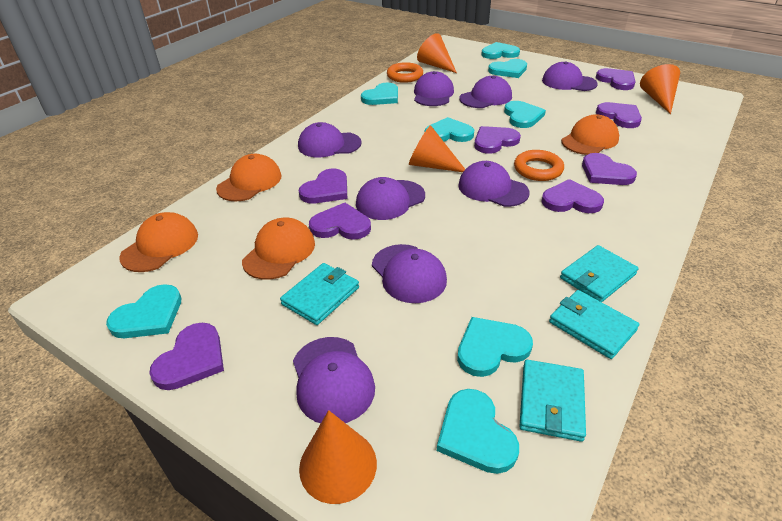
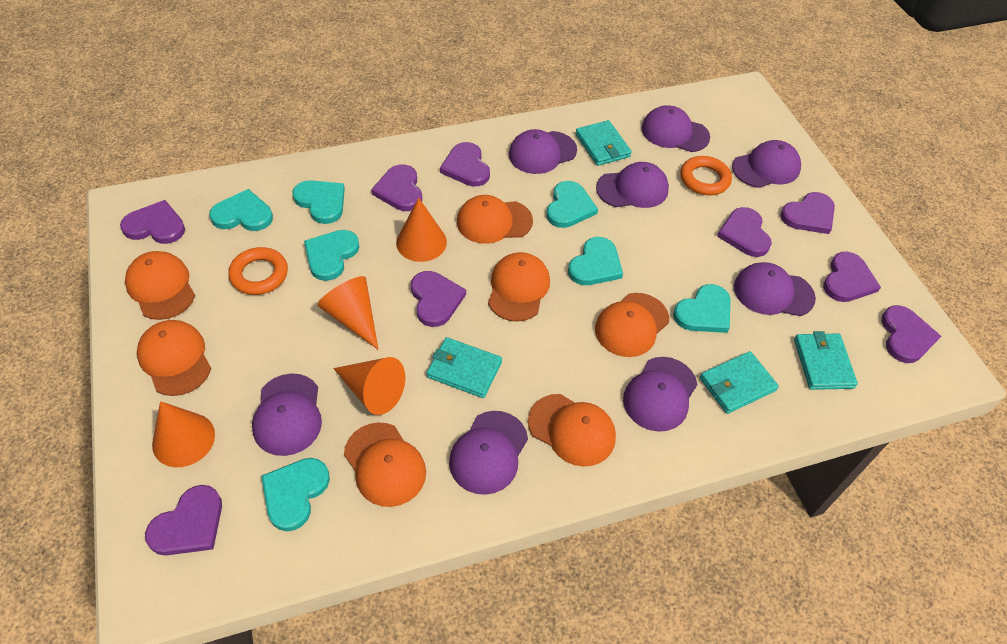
orange cap: [119,212,198,272] [216,154,282,201] [242,218,315,280] [561,114,619,155] = 4 -> [125,251,195,320] [137,320,211,396] [344,422,426,507] [457,195,533,244] [488,252,550,322] [528,394,616,467] [595,293,669,357] = 7
purple heart: [149,323,224,390] [299,169,347,203] [309,203,371,240] [474,126,521,154] [541,179,604,213] [582,153,637,185] [596,68,636,90] [596,102,642,128] = 8 -> [120,200,185,244] [145,485,222,556] [371,164,422,211] [411,271,466,327] [440,142,490,187] [717,207,772,257] [780,192,835,234] [823,252,881,302] [881,305,941,363] = 9
turquoise heart: [106,284,181,338] [361,83,398,105] [425,117,474,142] [437,389,519,474] [457,317,533,377] [481,42,520,59] [488,59,527,78] [504,101,546,128] = 8 -> [209,189,273,231] [261,458,330,531] [292,180,345,224] [304,230,359,281] [546,181,598,228] [568,237,623,285] [673,284,731,333] = 7

